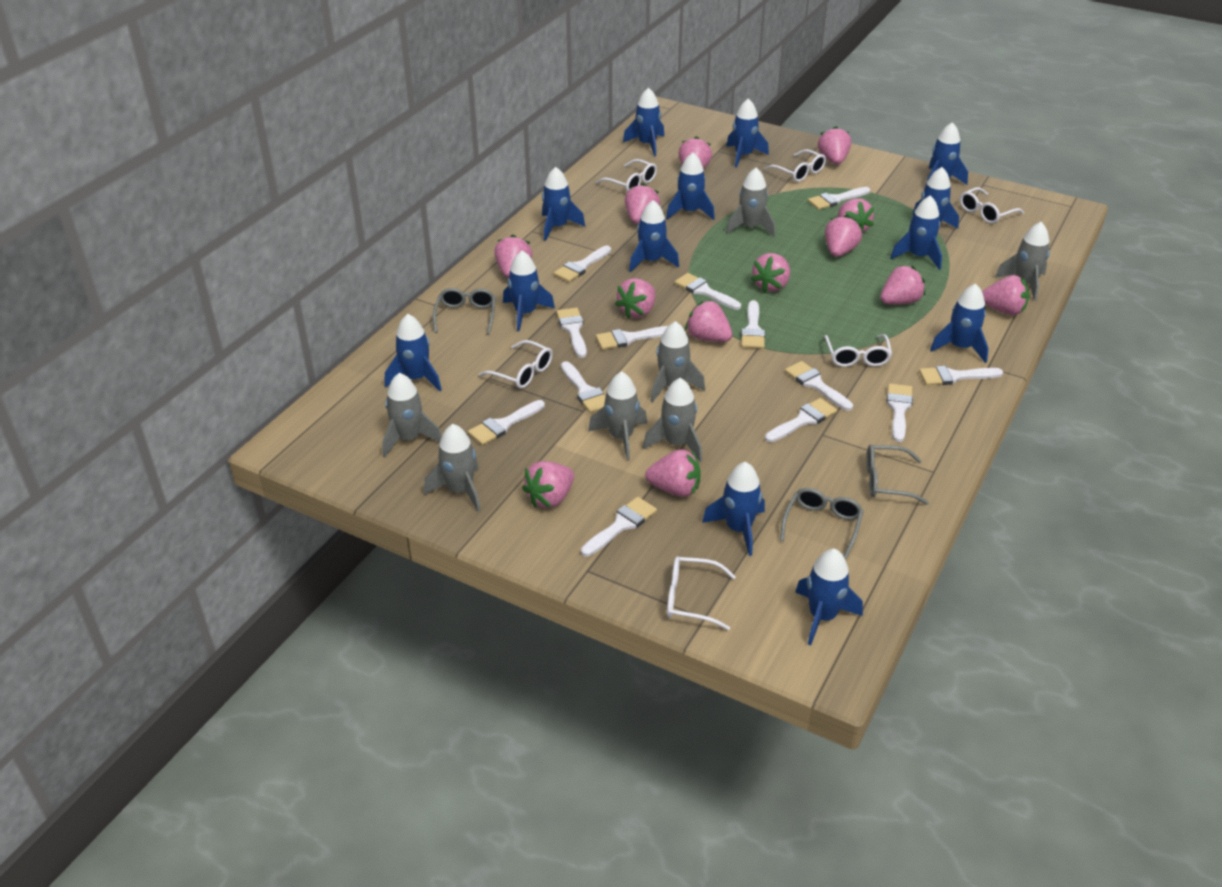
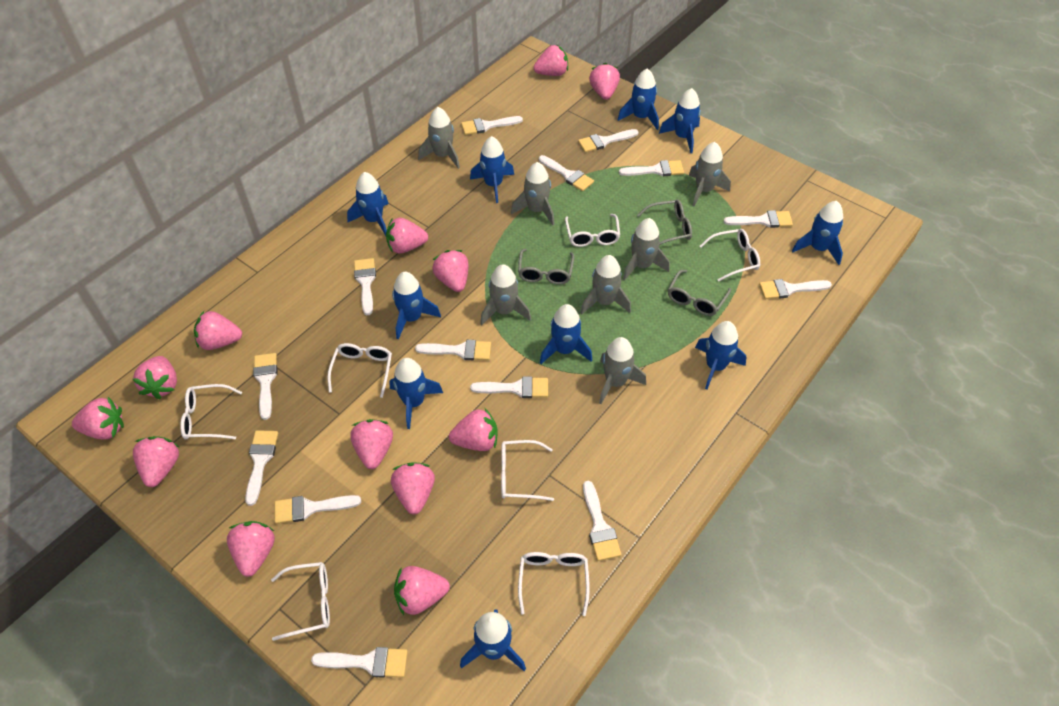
blue rocket: [385,314,442,391] [503,251,555,331] [542,167,585,241] [623,87,664,156] [629,200,679,272] [666,152,715,220] [702,462,765,556] [726,98,769,168] [795,549,863,646] [890,195,942,270] [913,167,959,228] [926,122,968,185] [930,284,989,363] = 13 -> [347,172,389,236] [389,358,443,429] [392,272,441,340] [460,609,526,671] [470,136,514,203] [540,304,592,364] [618,69,659,130] [659,88,701,153] [695,321,746,389] [792,201,843,265] = 10
white brush: [468,400,545,445] [554,246,611,282] [556,308,587,358] [561,361,605,413] [581,497,657,557] [596,326,668,350] [675,273,741,310] [741,300,765,349] [765,398,837,442] [785,361,853,411] [808,187,870,210] [887,384,913,442] [919,366,1003,385] = 13 -> [245,430,278,506] [253,353,277,420] [275,495,361,524] [311,647,408,678] [354,258,376,315] [415,340,491,360] [461,116,523,135] [470,376,548,398] [539,155,594,191] [578,129,639,152] [583,481,621,561] [619,160,684,176] [724,210,793,228] [759,279,832,299] = 14
white glasses: [479,340,553,389] [596,159,657,192] [667,556,736,630] [764,149,826,182] [824,334,892,367] [960,187,1024,224] = 6 -> [180,384,242,439] [271,562,330,641] [327,343,392,398] [501,440,554,501] [518,552,590,616] [565,214,620,247] [700,229,760,282] = 7

